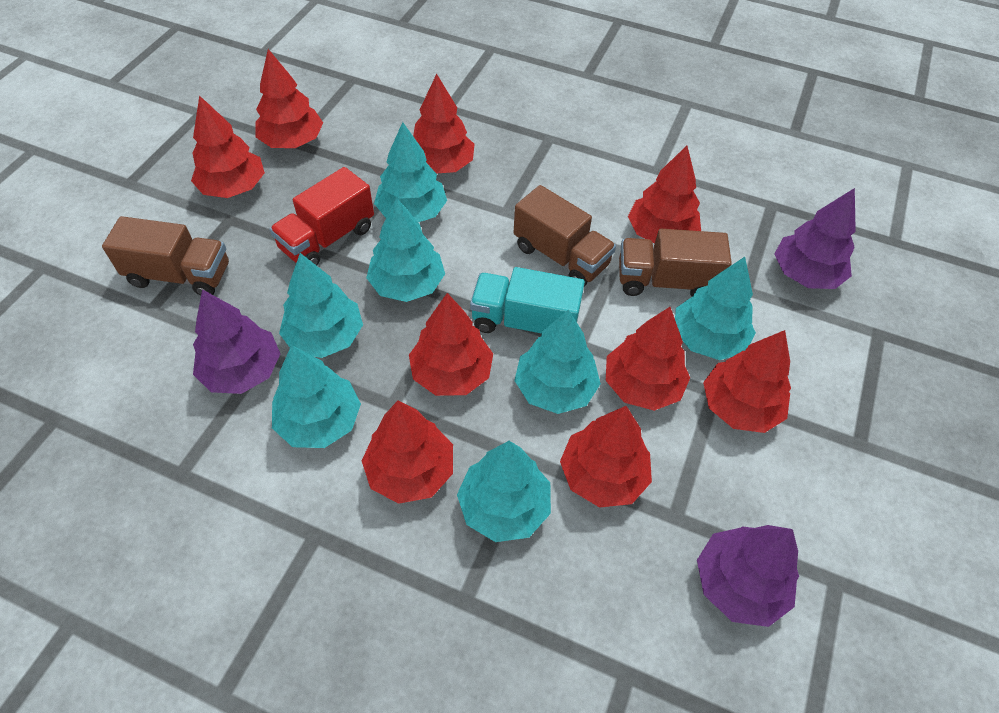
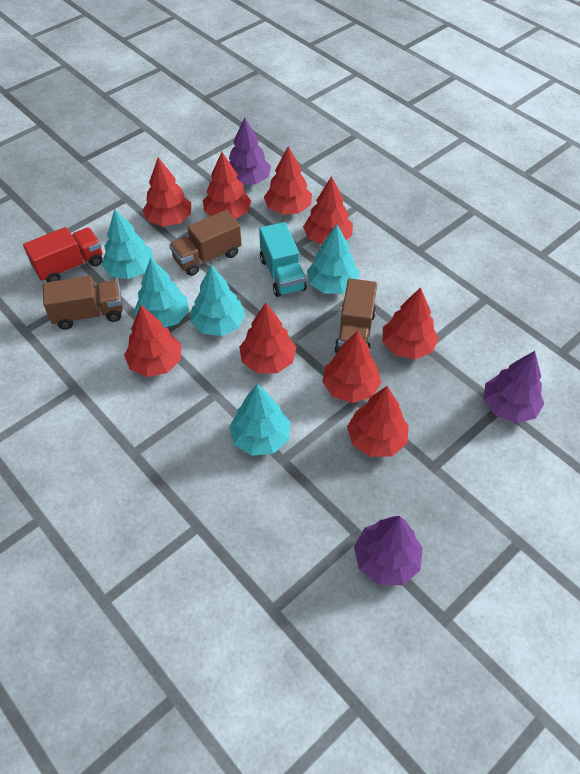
turquoise tree: [272,345,361,448] [279,253,363,358] [366,197,445,302] [374,122,447,222] [457,441,551,542] [514,309,601,414] [675,257,756,360] = 7 -> [102,209,154,279] [134,258,189,328] [191,265,246,336] [229,384,290,456] [307,224,360,294] = 5

